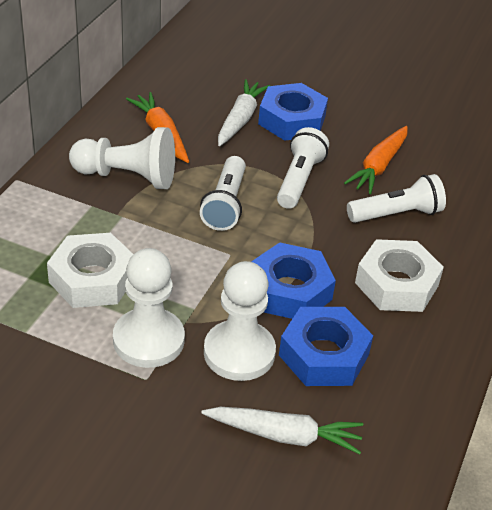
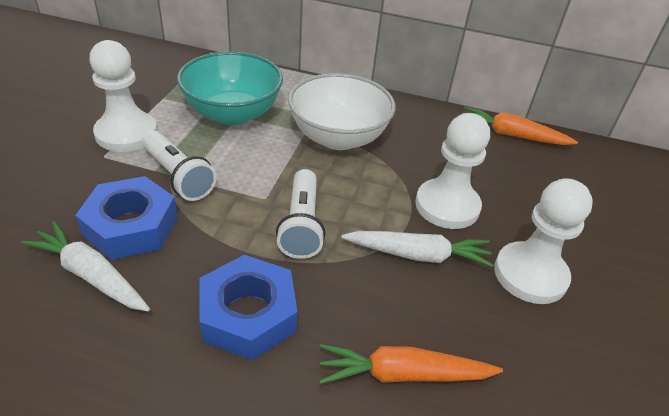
blue nut: [251,242,336,319] [258,83,328,141] [279,307,373,386] = 3 -> [75,176,178,260] [199,255,298,360] = 2
turquoise bowl: none = 0 -> [177,52,283,125] = 1
white bowl: none = 0 -> [288,73,395,150] = 1
white flashlight: [200,156,246,231] [277,127,329,209] [347,174,446,223] = 3 -> [142,131,217,201] [276,169,326,259] = 2
white nut: [47,233,134,308] [355,239,444,312] = 2 -> none = 0

